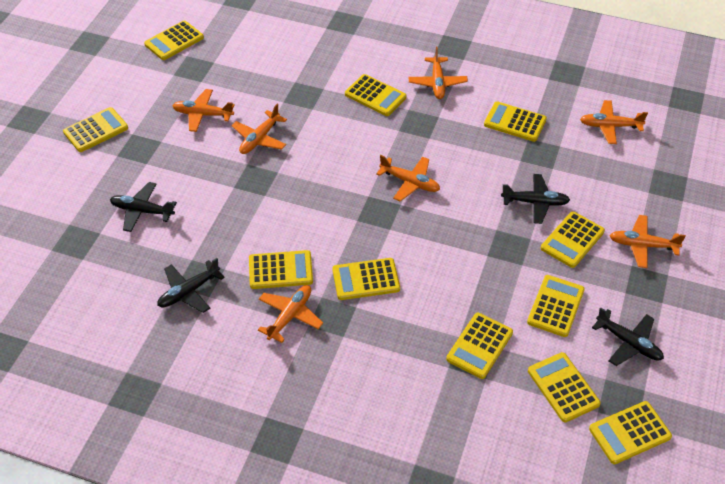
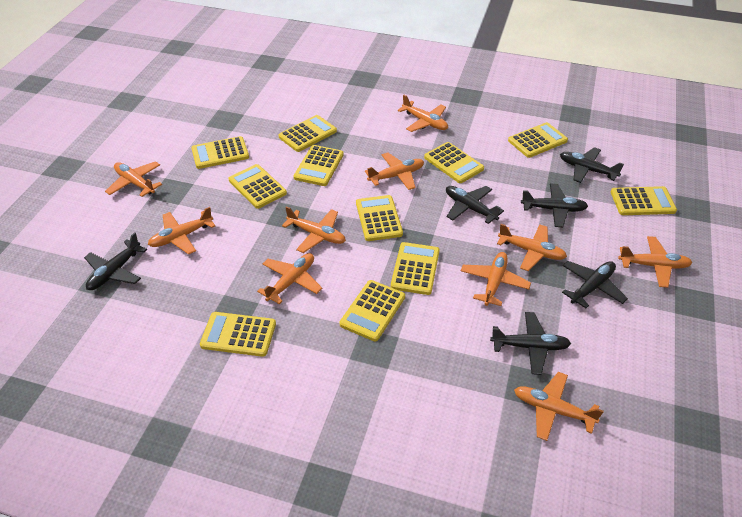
black plane: [110,182,177,232] [157,258,225,313] [501,174,570,224] [592,307,664,366] = 4 -> [84,232,147,290] [446,186,504,224] [490,312,571,375] [521,183,588,227] [560,147,624,183] [562,261,628,308] = 6
orange plane: [172,89,234,132] [231,104,287,154] [258,285,323,343] [376,155,440,201] [409,47,468,99] [580,100,648,144] [610,215,686,268] = 7 -> [105,161,162,197] [148,207,215,255] [257,253,322,304] [282,206,346,253] [365,152,424,190] [398,95,448,132] [461,252,531,306] [497,224,567,271] [514,372,604,441] [618,236,692,288] = 10

